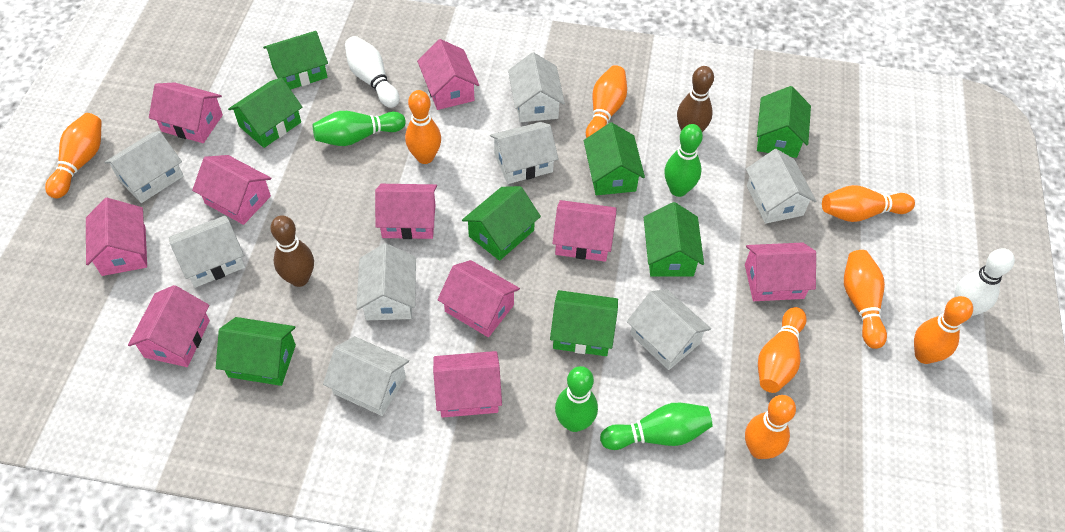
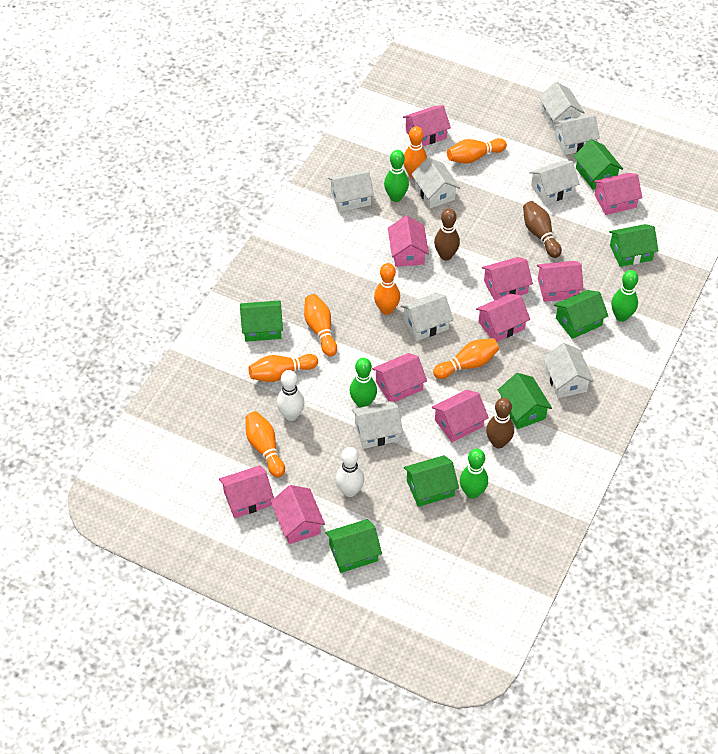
brown bowling pin: [270,215,314,287] [677,66,714,132] = 2 -> [434,208,460,260] [486,398,514,448] [523,201,562,258] = 3
green house: [216,317,296,386] [228,78,302,148] [263,31,328,90] [462,186,541,261] [550,290,618,356] [584,122,645,195] [644,202,704,277] [757,86,811,158] = 8 -> [240,300,283,342] [325,519,382,573] [404,455,459,507] [498,373,552,429] [554,290,608,339] [574,139,623,190] [609,224,659,267] = 7
orange bowling pin: [45,113,102,199] [405,90,441,164] [586,65,627,138] [745,395,796,459] [758,307,807,393] [822,185,915,222] [844,250,887,349] [914,296,973,364] = 8 -> [245,411,285,477] [248,354,318,382] [304,294,337,356] [374,263,400,315] [403,126,427,178] [433,338,499,379] [447,138,507,164] = 7

